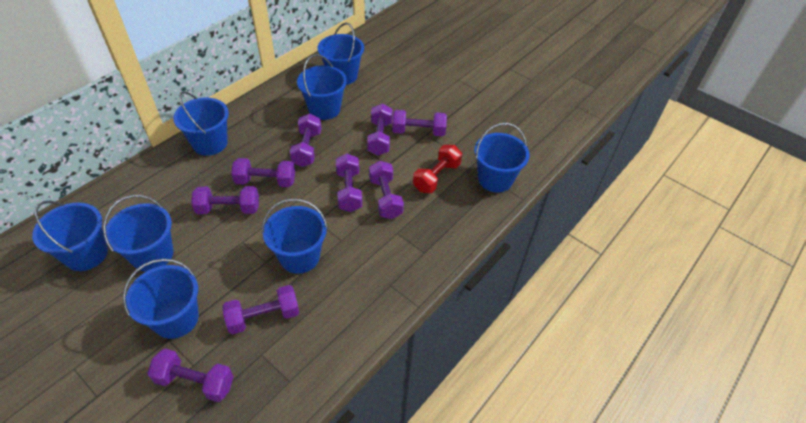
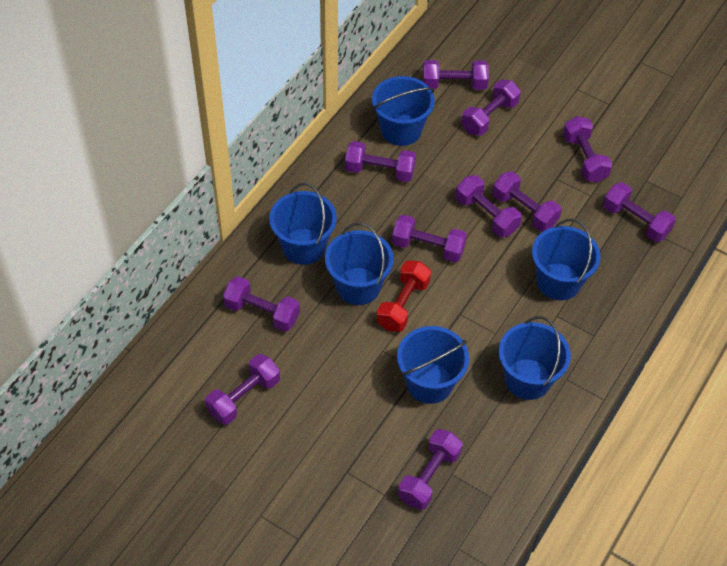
blue bucket: [32,201,108,271] [103,195,174,272] [123,259,199,339] [173,91,229,156] [262,199,328,274] [297,54,347,120] [318,23,364,85] [474,123,530,193] = 8 -> [269,183,337,265] [325,222,394,305] [372,76,435,146] [397,326,469,404] [499,316,571,400] [532,219,601,300] = 6
purple dumbbell: [147,348,234,402] [191,186,259,214] [222,285,299,334] [231,158,295,187] [290,114,322,167] [336,154,362,212] [367,104,393,155] [369,161,404,219] [392,110,447,136] = 9 -> [205,354,280,425] [223,276,300,332] [345,141,416,182] [392,215,467,263] [398,429,463,510] [423,60,489,90] [455,175,522,237] [461,79,521,136] [492,171,562,232] [563,116,612,183] [603,182,676,242] = 11

